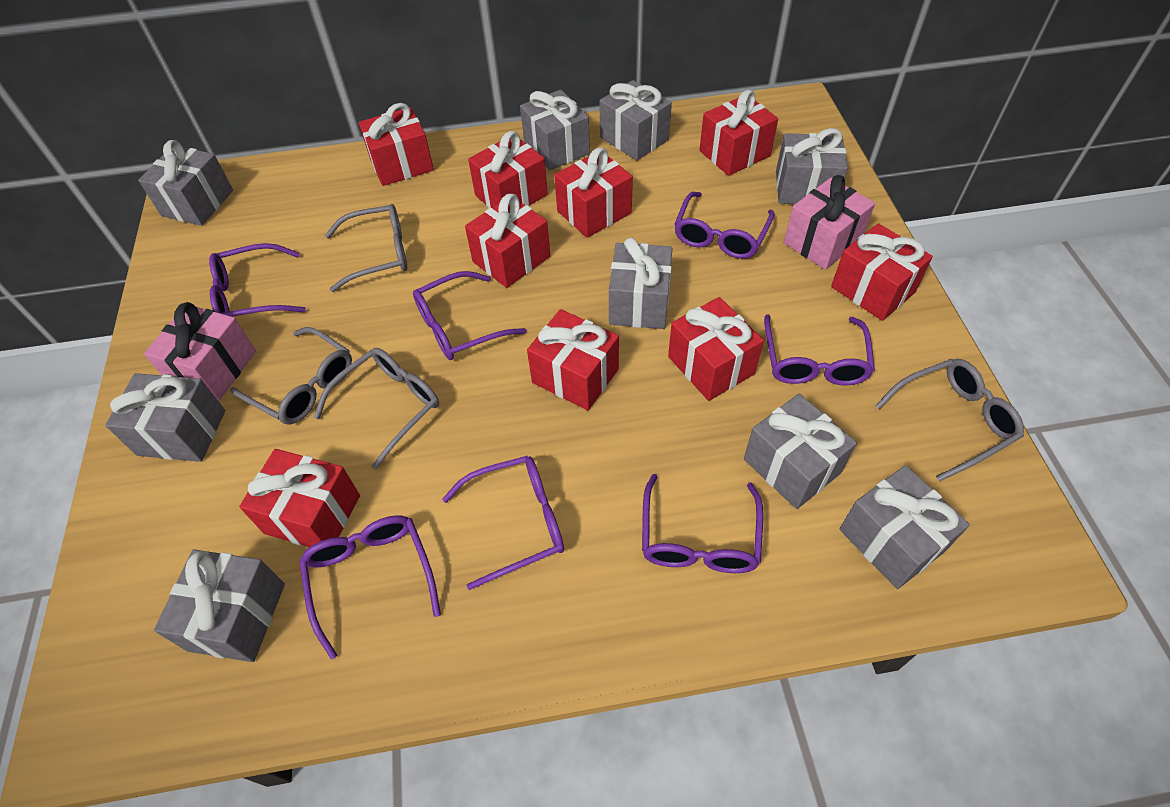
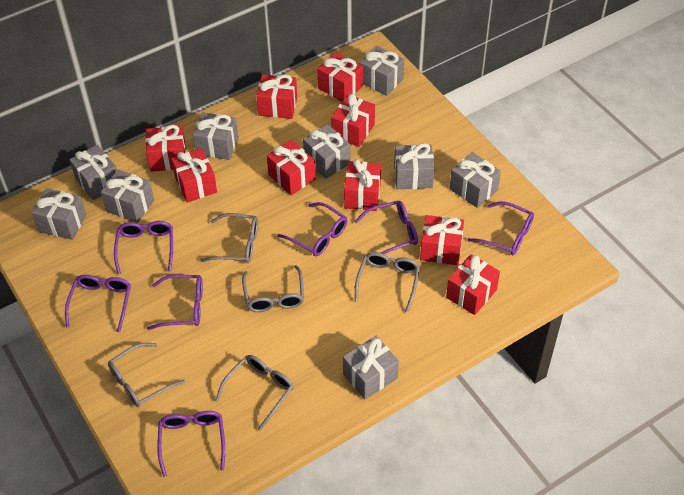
grey glasses: [230,327,352,425] [314,348,439,469] [325,204,407,292] [875,359,1024,482] = 4 -> [108,343,185,407] [200,213,258,263] [215,355,294,431] [242,265,304,312] [355,252,420,312] = 5
pink gift: [144,302,256,401] [784,175,875,270] = 2 -> none = 0

